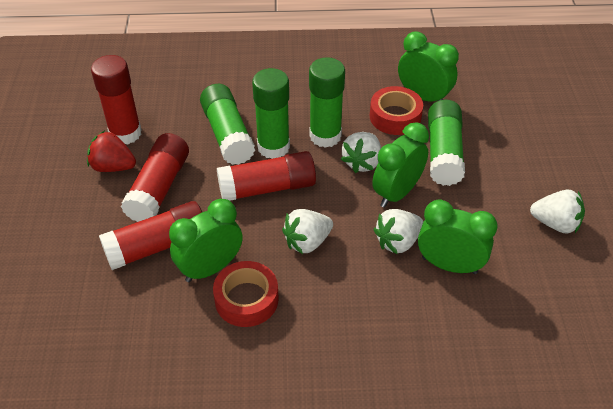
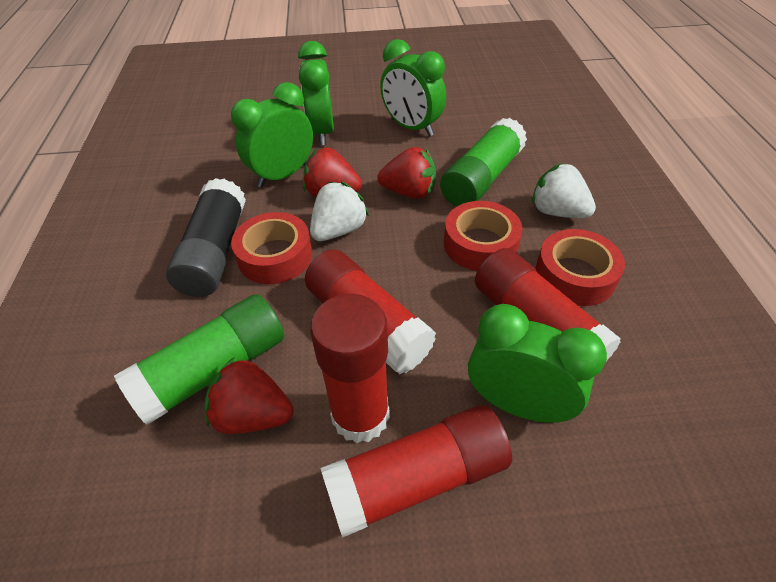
black glue stick: none = 0 -> [166,178,246,297] = 1
green glue stick: [200,84,255,165] [252,68,290,159] [309,57,345,148] [428,100,465,186] = 4 -> [114,294,284,425] [440,118,527,206] = 2
red strawberry: [87,131,136,172] = 1 -> [204,357,293,434] [303,147,362,197] [377,147,436,199] = 3
red tape: [213,261,279,327] [370,86,423,135] = 2 -> [231,212,312,284] [444,201,522,271] [536,229,625,306] = 3
white strawberry: [282,209,333,254] [341,132,381,173] [373,209,423,254] [530,190,585,233] = 4 -> [310,182,369,241] [532,163,596,218] = 2

